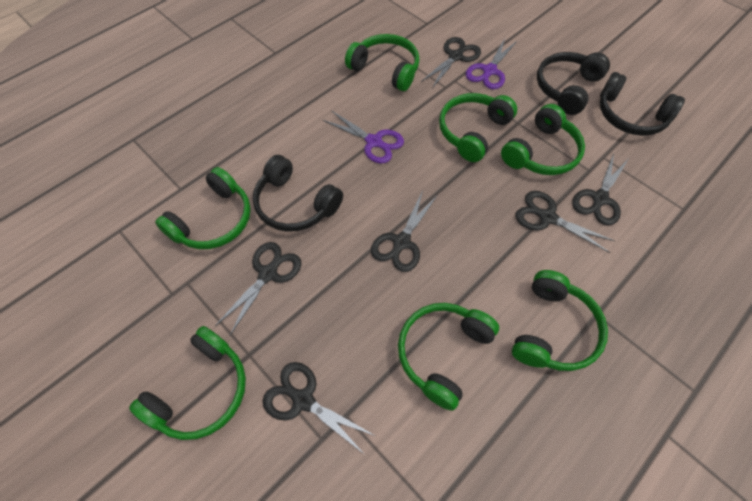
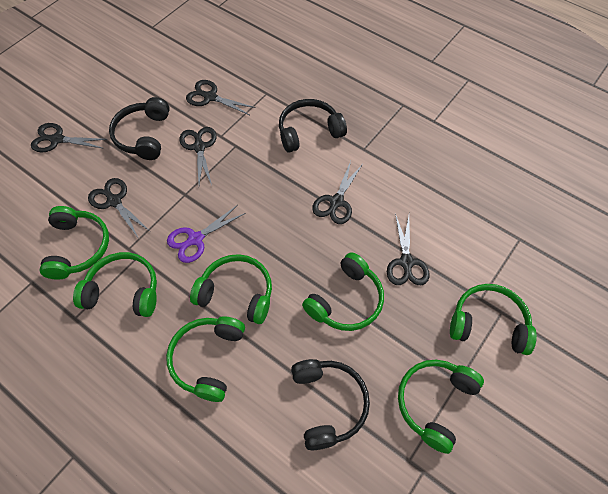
purple scissors: [323,111,404,163] [466,38,517,89] = 2 -> [167,205,245,263] = 1

